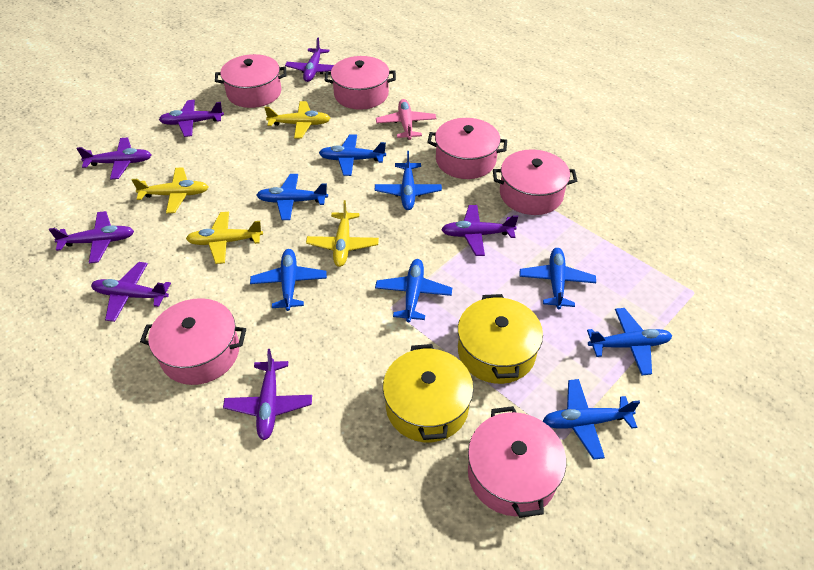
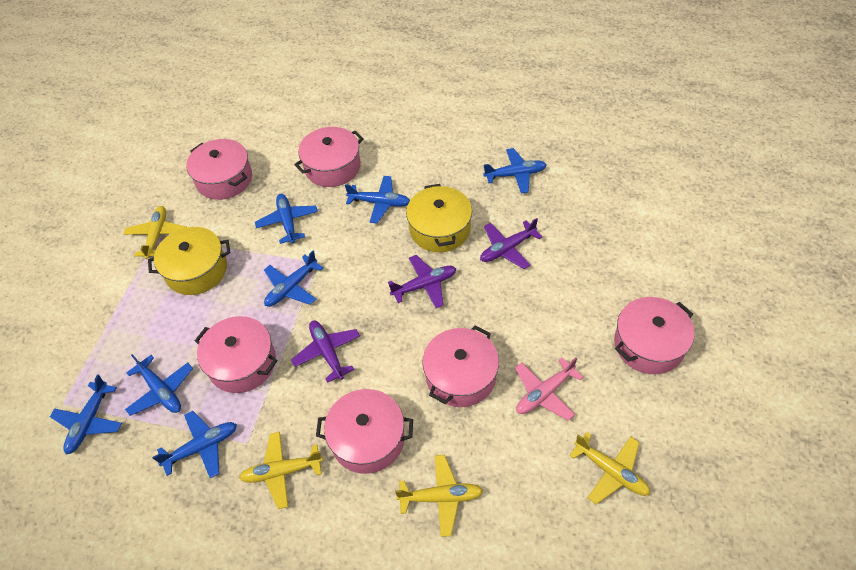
blue plane: [250,249,327,311] [256,174,328,220] [319,134,386,176] [375,151,442,210] [375,259,452,322] [520,248,596,309] [543,379,640,460] [587,308,672,375] = 8 -> [50,374,122,455] [125,354,193,416] [152,411,237,478] [255,194,318,244] [264,251,324,307] [345,176,410,223] [483,148,547,193] = 7
purple plane: [49,211,134,263] [76,137,152,180] [91,262,171,322] [159,100,224,137] [223,349,312,440] [285,38,334,82] [441,205,518,256] = 7 -> [291,320,360,383] [388,255,456,308] [480,218,542,269] = 3

